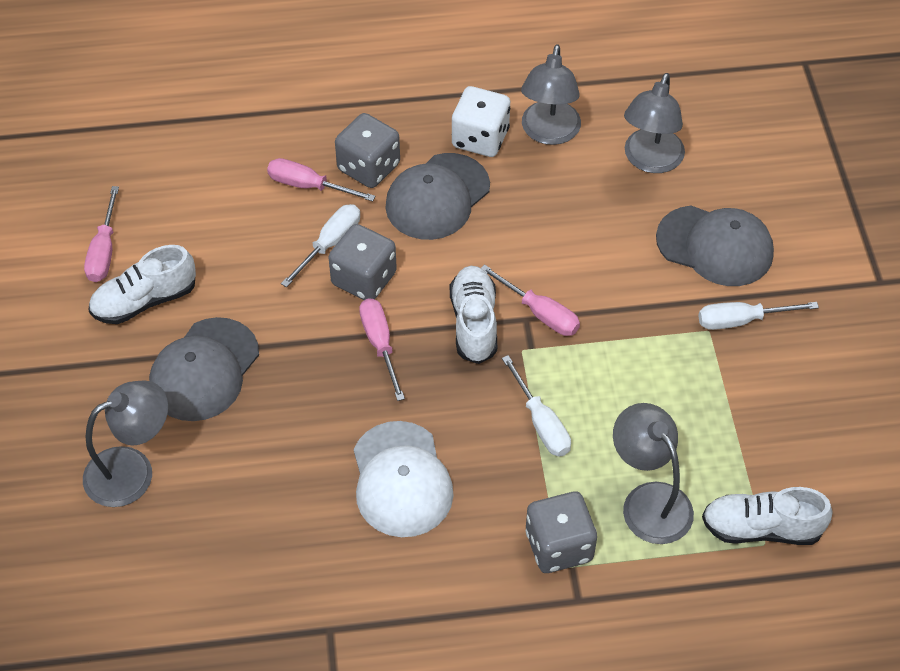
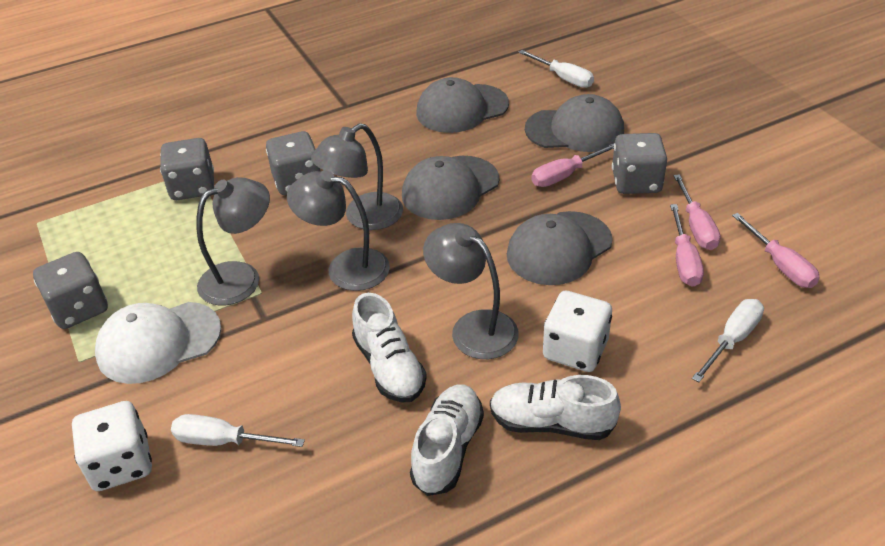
grey cap: [149,317,259,421] [385,153,490,240] [656,206,774,286] = 3 -> [402,156,499,220] [417,77,509,133] [507,211,613,285] [525,94,624,152] = 4
grey dice: [328,224,397,300] [335,113,400,188] [526,492,597,573] = 3 -> [33,252,108,329] [160,138,214,200] [266,131,321,195] [612,133,667,194] = 4
white dice: [452,86,510,157] = 1 -> [72,401,152,491] [543,291,612,372] = 2

